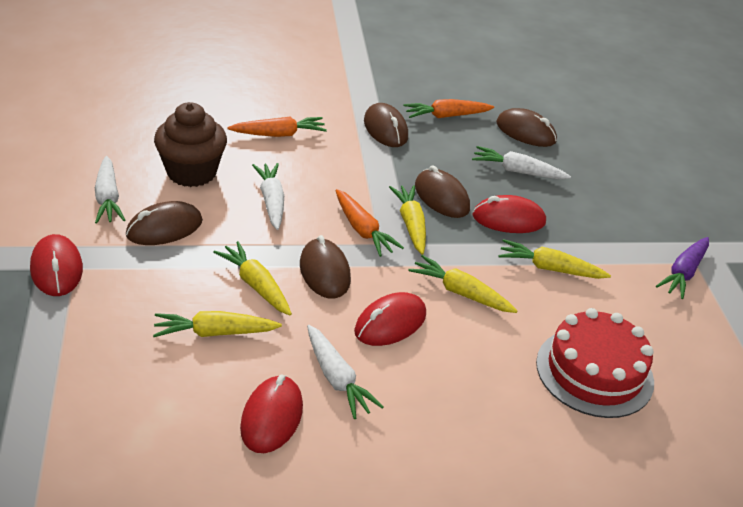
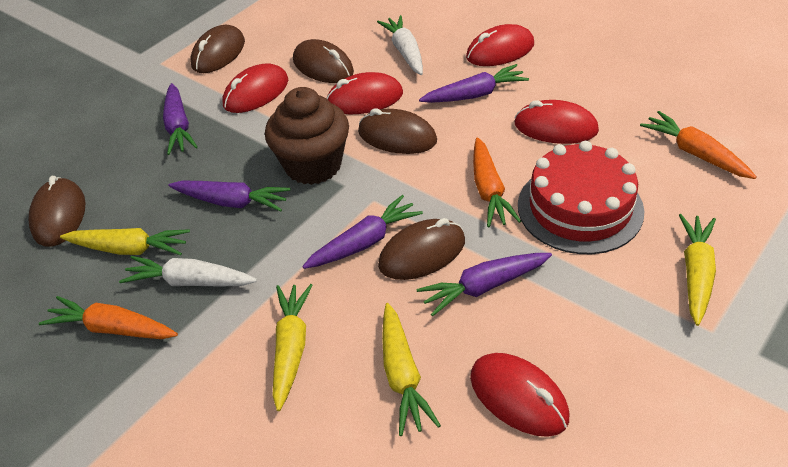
purple carrot: [656,237,709,299] = 1 -> [163,83,198,155] [169,181,291,212] [302,195,423,269] [417,253,552,316] [419,64,529,103] = 5
red mouse: [30,234,83,296] [240,375,303,453] [354,292,426,346] [472,195,546,233] = 4 -> [222,63,288,113] [326,72,403,115] [466,24,534,66] [470,353,569,437] [514,100,599,144] = 5
white carrot: [95,156,125,224] [252,163,284,230] [307,325,384,419] [472,146,571,179] = 4 -> [119,256,257,286] [377,15,423,75] = 2
yellow carrot: [153,311,282,337] [213,241,292,316] [389,185,426,255] [408,255,517,313] [498,239,611,279] = 5 -> [60,228,190,255] [272,284,313,411] [382,303,441,436] [679,214,716,326] = 4

